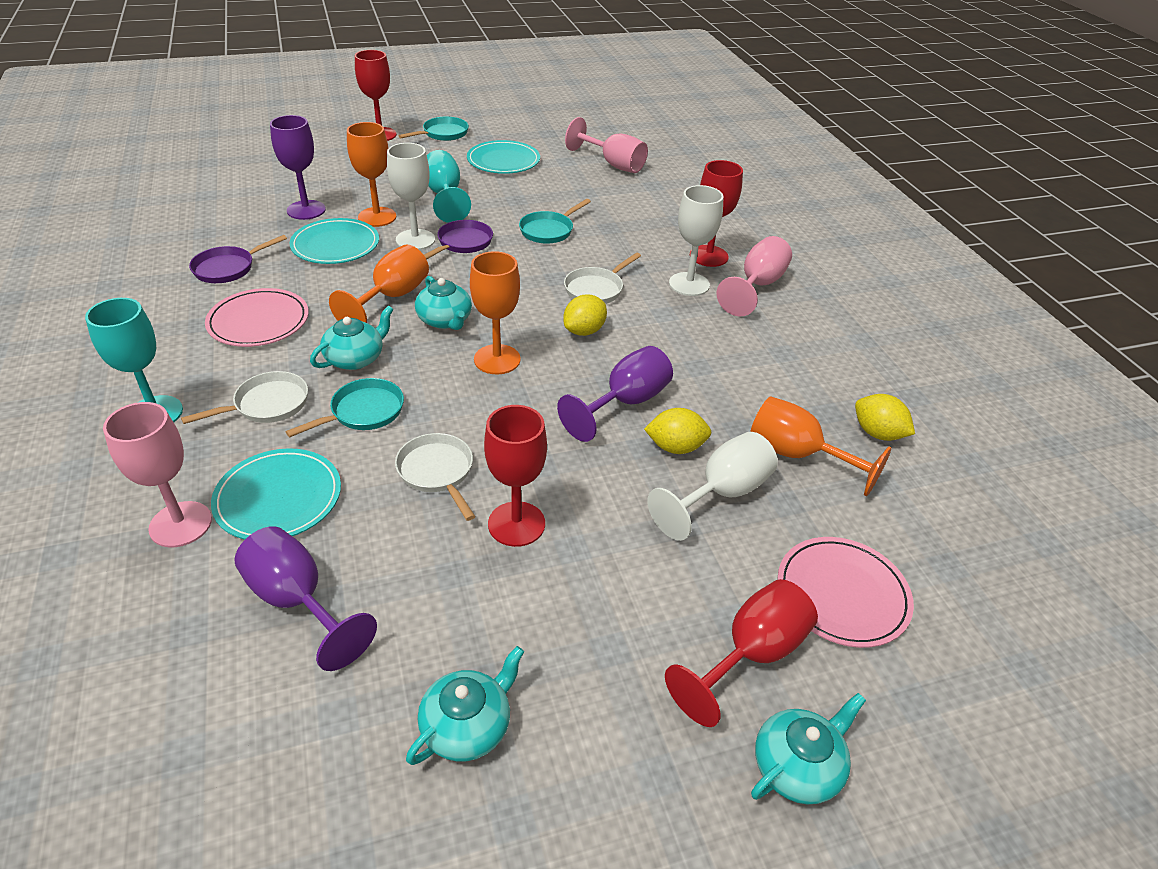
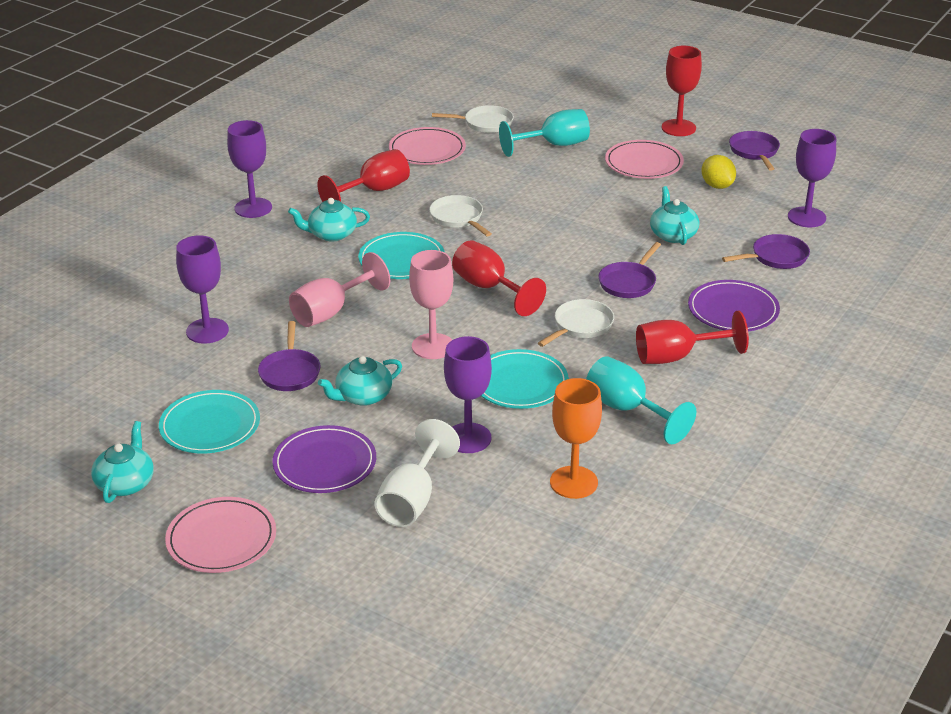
orange goblet: [329,244,429,323] [347,122,396,227] [470,251,521,374] [750,396,892,496] = 4 -> [550,378,602,499] = 1
pink goblet: [103,402,212,547] [565,117,648,173] [716,236,792,317] = 3 -> [289,252,390,327] [409,250,453,359] = 2
pink plate: [205,288,309,347] [778,537,914,648] = 2 -> [165,497,276,573] [389,127,466,165] [605,140,684,179] = 3
purple goblet: [235,526,377,671] [270,115,326,220] [557,346,673,442] = 3 -> [176,235,229,344] [227,120,272,218] [444,336,492,453] [788,129,836,227] = 4
purple pan: [189,235,287,283] [424,220,493,260] = 2 -> [258,321,321,391] [599,242,661,298] [722,234,810,269] [729,131,780,171] = 4
purple plate: none = 0 -> [272,425,376,493] [688,280,780,331] = 2
turquoise pan: [286,378,404,437] [398,117,469,141] [519,199,591,244] = 3 -> none = 0
white goblet: [387,143,435,250] [647,432,778,541] [669,185,724,296] = 3 -> [374,419,460,527] = 1
yellow lemon: [563,295,607,336] [644,408,712,454] [855,394,915,441] = 3 -> [701,155,736,189] = 1

